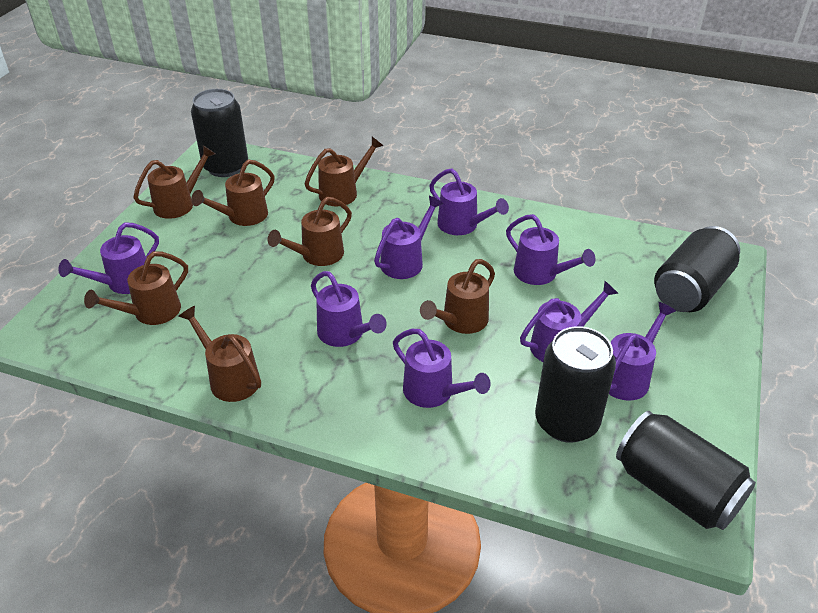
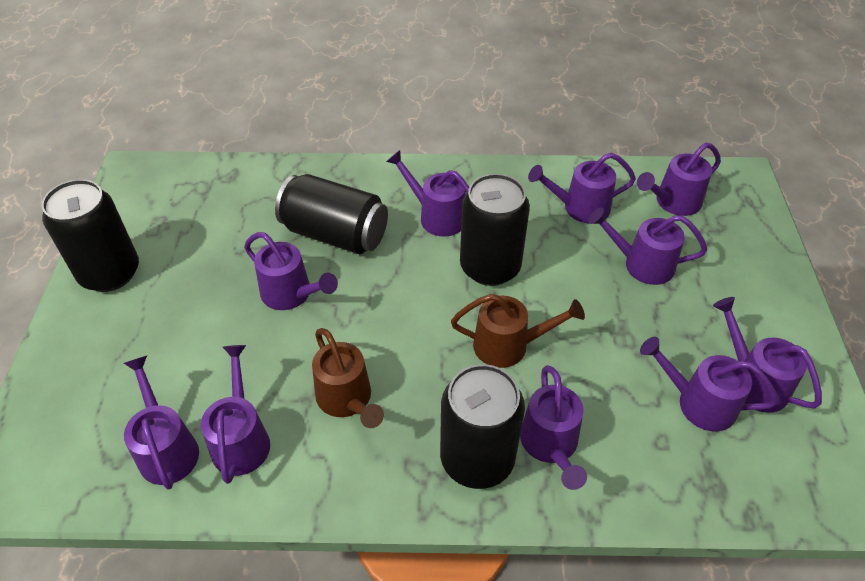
brown watering can: [84,251,188,325] [133,146,215,219] [178,306,261,402] [191,159,275,226] [268,197,352,266] [305,137,383,206] [420,259,495,334] = 7 -> [312,328,384,428] [451,294,585,368] = 2
purple watering can: [58,222,159,294] [311,271,387,347] [374,196,443,279] [393,329,491,408] [429,168,509,235] [506,214,596,285] [520,281,618,362] [609,302,676,401] = 8 -> [124,356,199,490] [201,345,270,484] [244,232,338,310] [386,150,469,237] [520,365,587,490] [528,153,636,223] [588,208,707,285] [637,142,721,216] [640,337,778,432] [713,297,822,413] = 10

